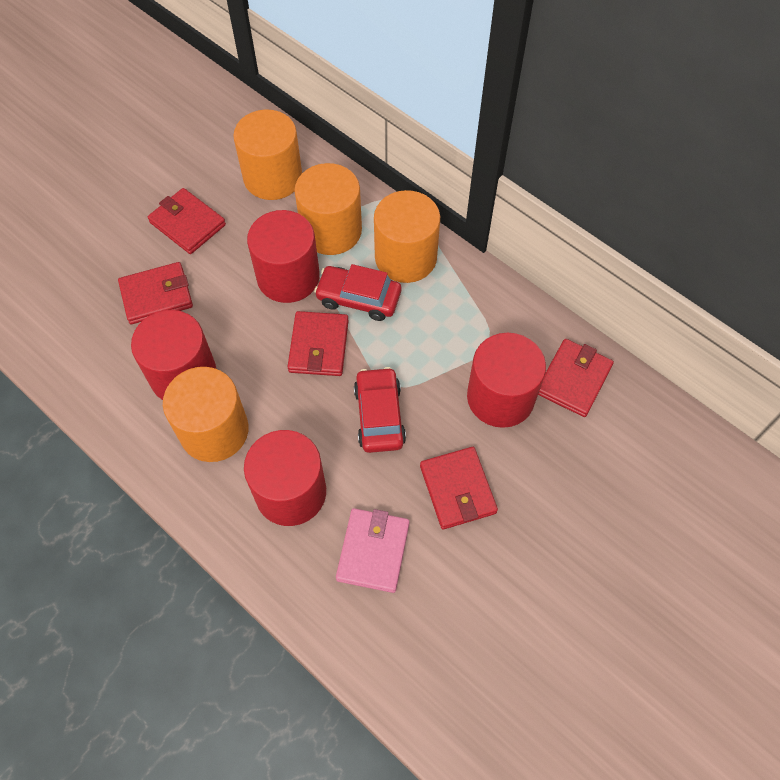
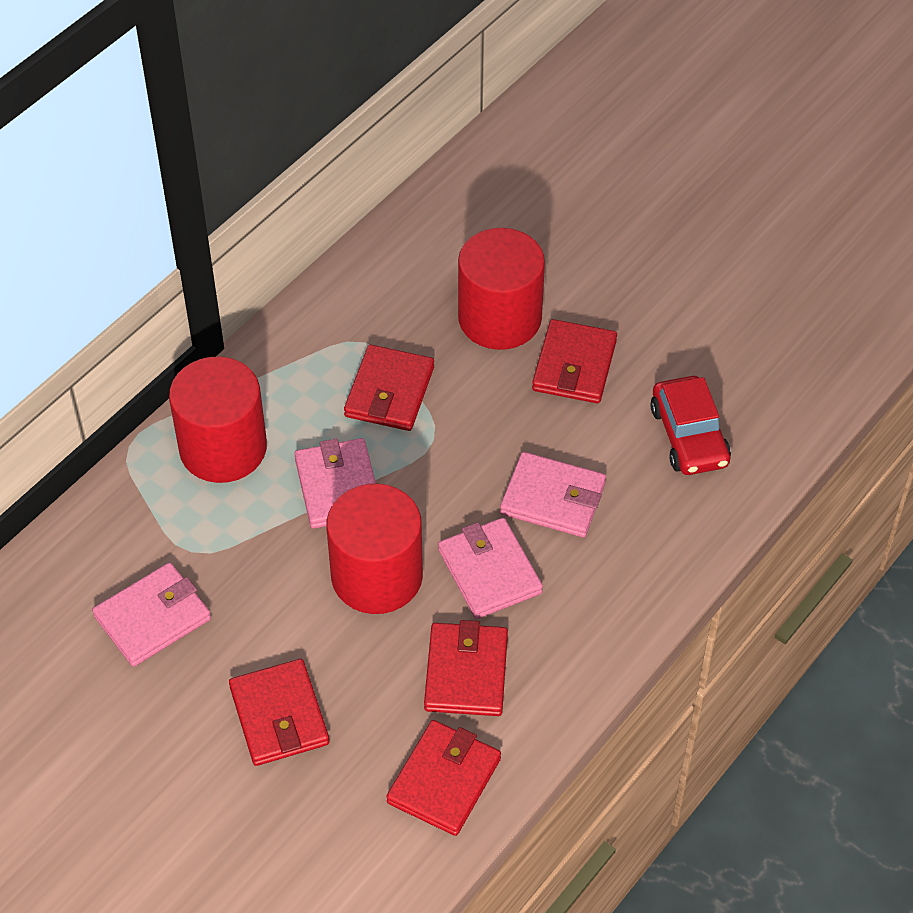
orange cylinder: [163,367,249,462] [233,110,302,200] [294,163,362,255] [374,190,440,283] = 4 -> none = 0
pink wallet: [336,508,410,593] = 1 -> [92,562,211,667] [294,438,376,528] [438,518,543,619] [500,452,606,537] = 4
red car: [314,264,401,321] [354,367,406,453] = 2 -> [651,376,731,475] = 1
red cylinder: [131,310,216,400] [244,430,326,526] [247,210,320,303] [467,333,546,428] = 4 -> [169,356,267,483] [326,484,423,614] [458,228,545,350] = 3

